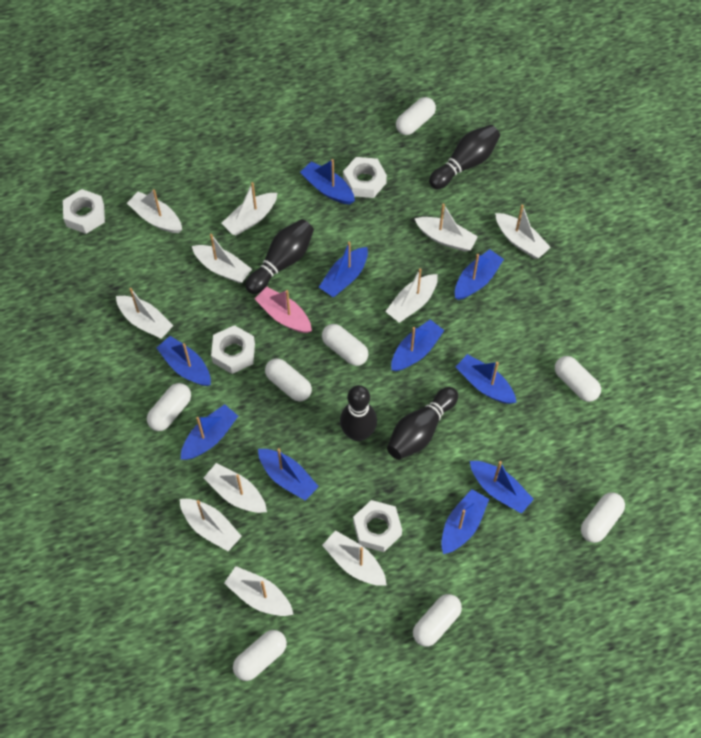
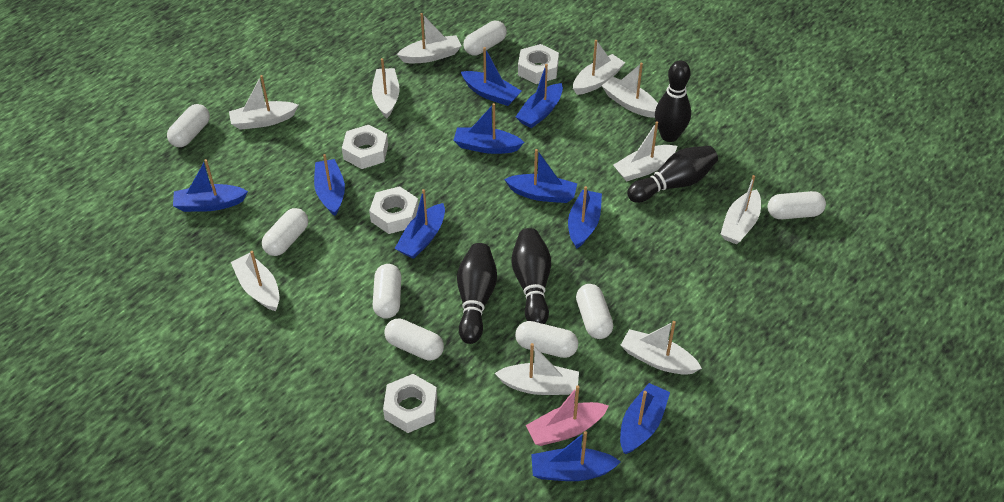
white boat: [116,288,174,339] [127,189,182,233] [180,499,242,551] [192,234,252,283] [204,463,267,513] [221,182,277,235] [224,566,294,616] [322,530,387,586] [385,268,438,323] [415,203,478,252] [495,204,551,259] = 11 -> [229,75,298,130] [231,251,279,311] [372,58,400,118] [397,13,461,63] [495,343,579,395] [573,40,625,95] [602,63,658,118] [613,122,677,182] [620,321,702,375] [721,175,761,244] = 10

